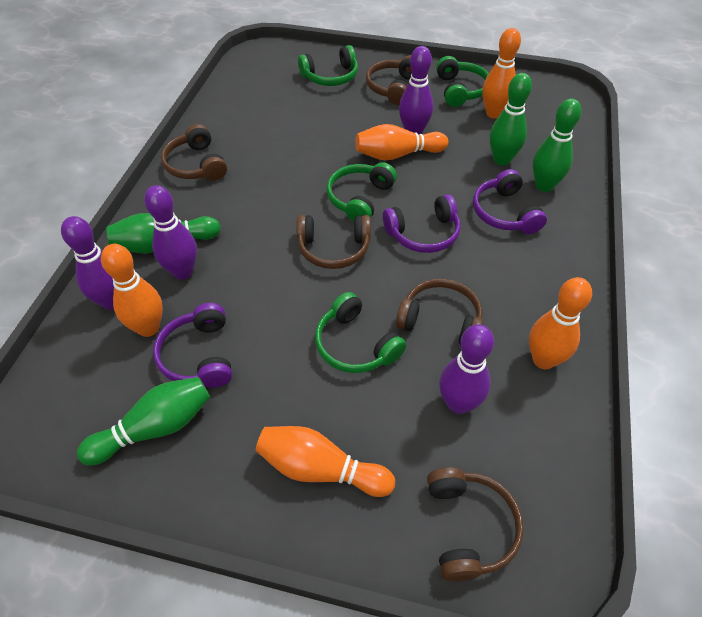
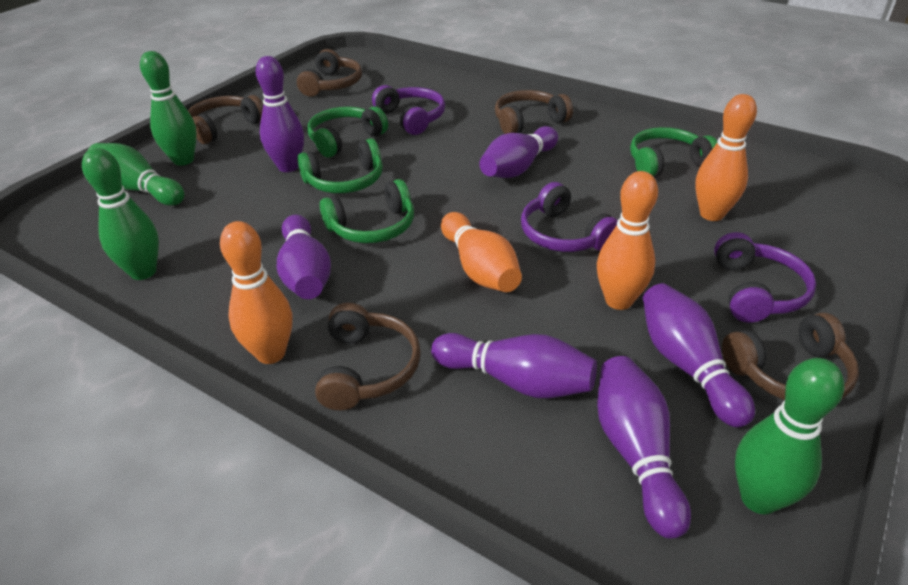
orange bowling pin: [101,244,163,337] [256,426,395,497] [355,124,448,160] [482,28,521,119] [529,277,592,369] = 5 -> [220,221,292,364] [441,212,522,292] [597,171,658,310] [695,94,757,221] = 4
purple bowling pin: [61,216,114,310] [144,185,197,279] [399,46,433,135] [439,324,494,414] = 4 -> [256,56,304,172] [277,215,331,299] [431,333,597,398] [479,126,558,178] [597,356,691,539] [643,283,755,428] = 6

